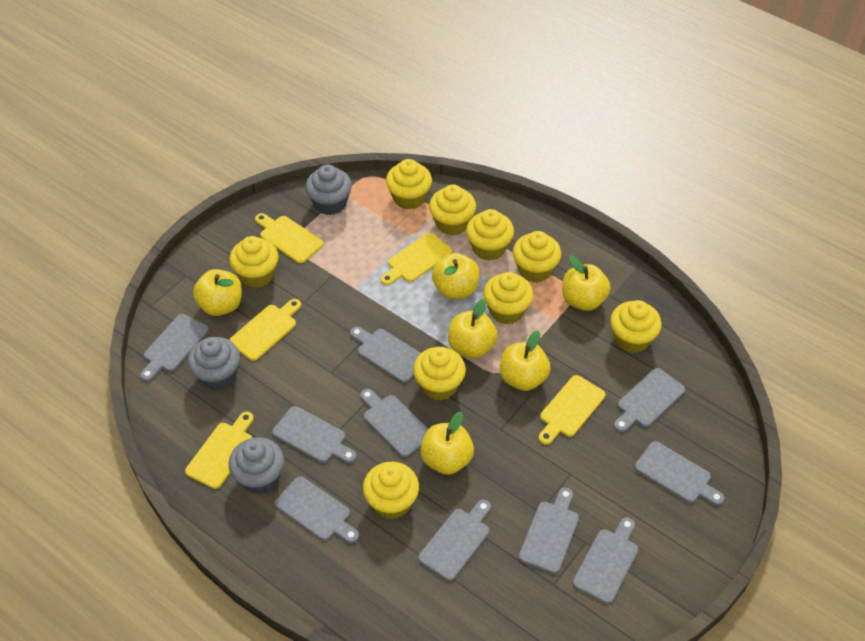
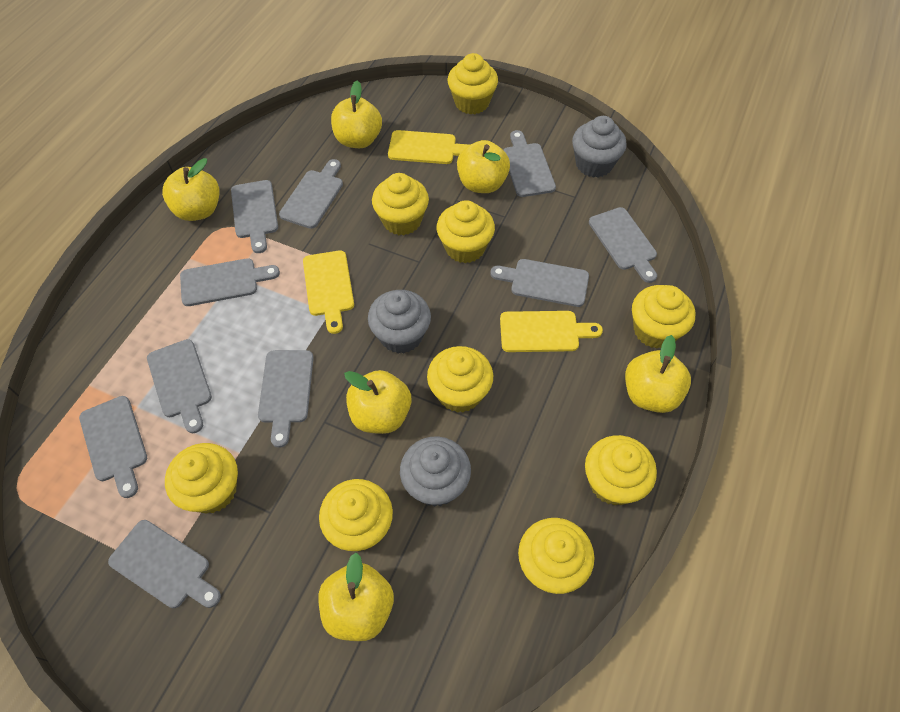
yellow cutting board: [185,412,254,489] [229,299,301,361] [255,213,324,263] [381,233,452,285] [539,375,605,445] = 5 -> [303,250,354,334] [388,130,469,164] [500,311,603,352] = 3

